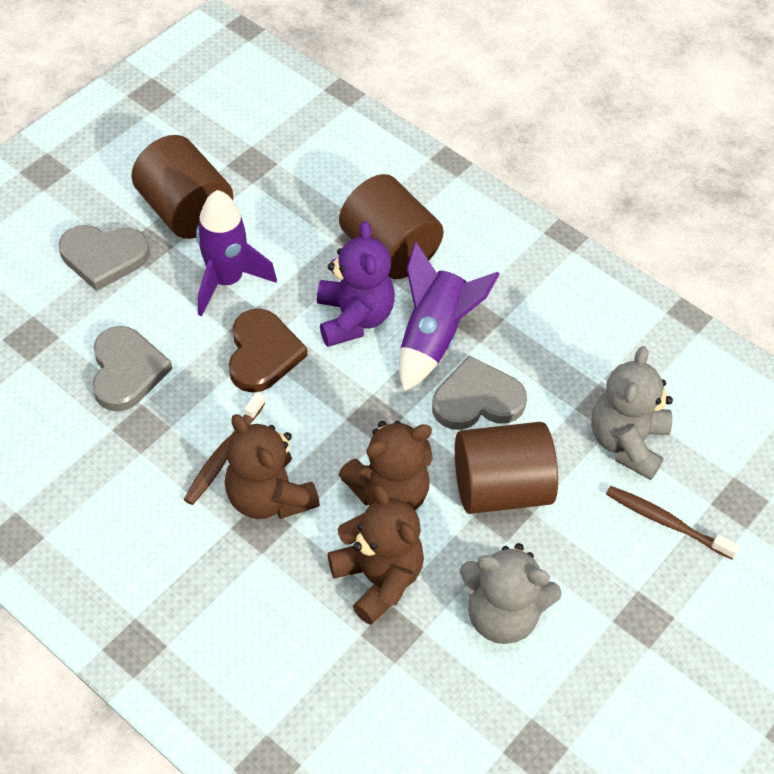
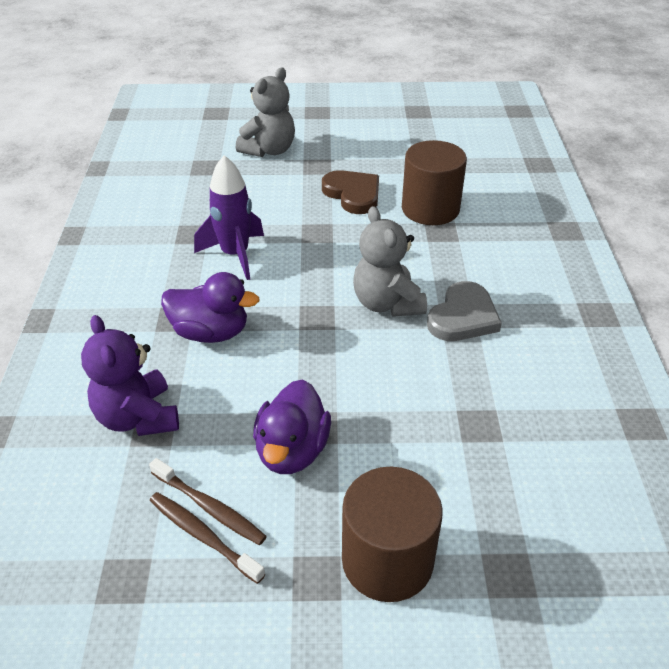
brown cylinder: [131,135,233,239] [339,174,444,279] [455,422,558,514] = 3 -> [342,467,443,602] [402,140,467,225] = 2
brown teddy bear: [225,414,320,519] [328,484,424,625] [339,421,433,510] = 3 -> none = 0
grey heart: [59,225,150,291] [92,326,172,411] [432,356,527,430] = 3 -> [427,281,502,341] = 1
purple duck: none = 0 -> [161,272,259,343] [253,379,331,474] = 2
purple rocket: [196,190,277,316] [399,242,500,391] = 2 -> [194,155,264,280] = 1

